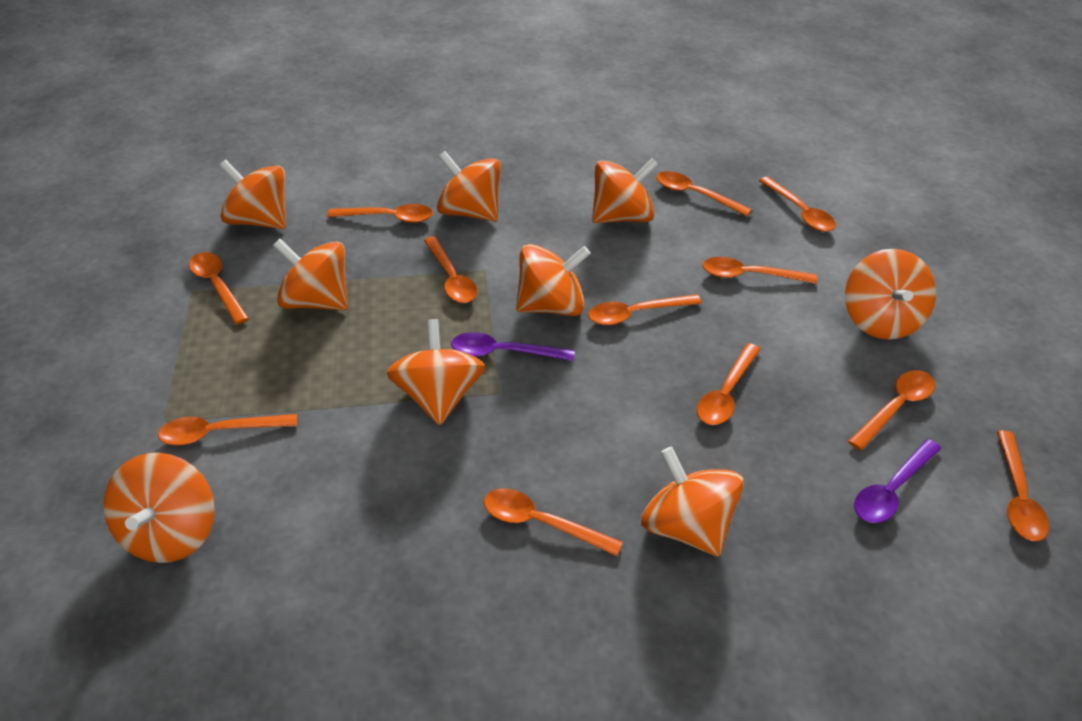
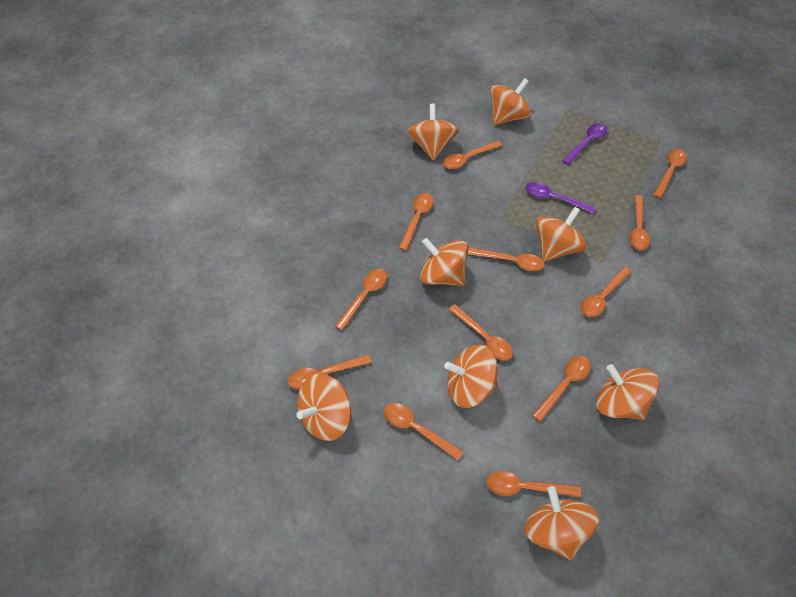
orange spinning top: [103,453,215,563] [219,160,286,229] [273,239,348,310] [387,319,485,425] [437,151,501,221] [516,244,591,316] [592,158,659,223] [641,447,744,557] [845,249,936,340] = 9 -> [297,374,351,441] [407,104,459,161] [420,238,468,286] [444,345,498,408] [490,78,531,125] [524,486,599,560] [536,207,587,261] [596,364,659,420] = 8

